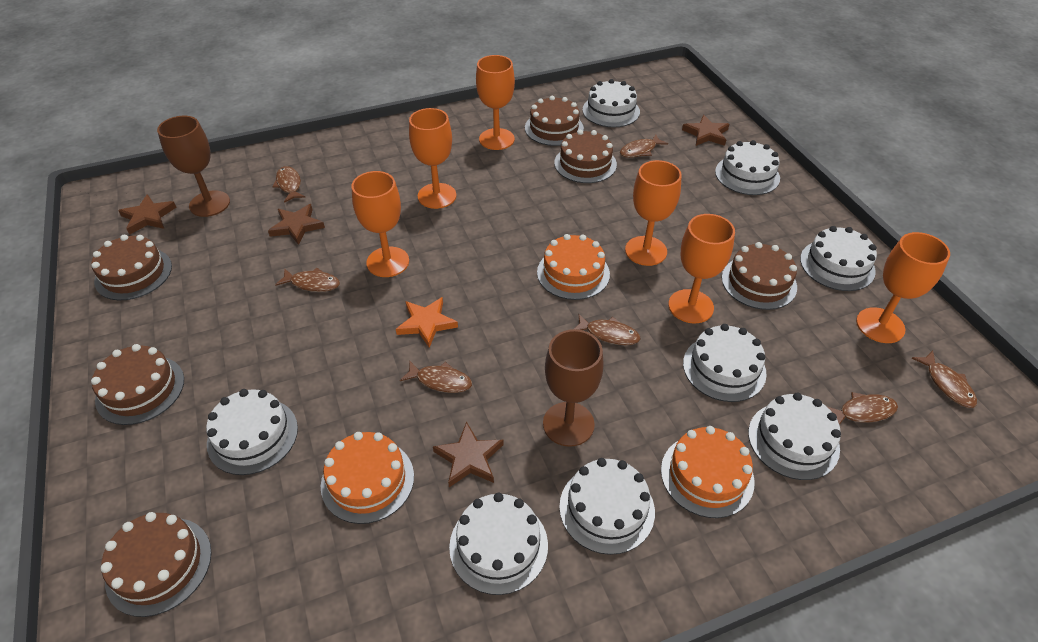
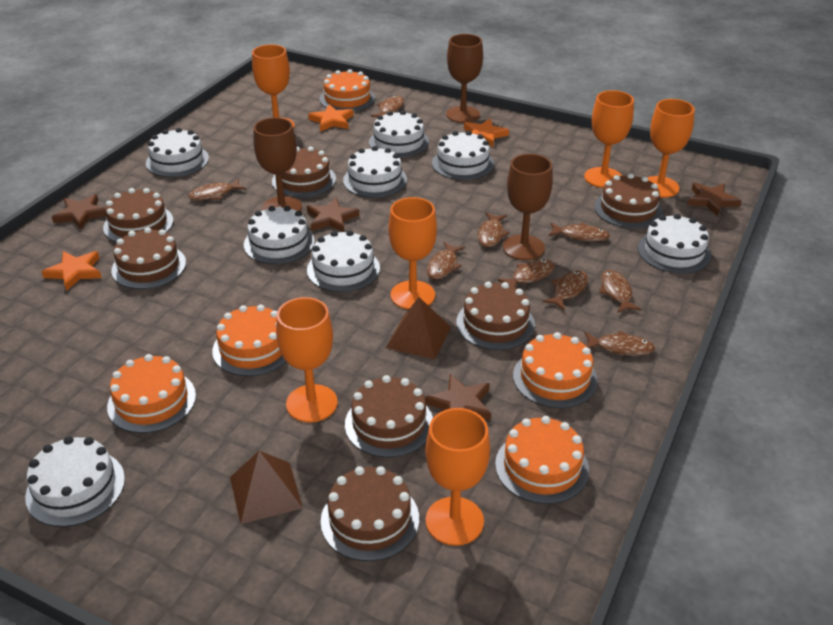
brown cake: [91,235,172,300] [91,344,184,425] [101,512,211,617] [525,96,584,146] [554,130,617,183] [722,242,797,310] = 6 -> [103,188,174,242] [111,227,186,289] [272,146,336,198] [321,466,419,561] [345,375,433,458] [456,282,535,350] [595,173,663,228] = 7
brown fish: [272,166,305,203] [275,268,340,292] [400,361,472,393] [574,314,640,345] [620,134,668,158] [826,392,898,425] [911,351,977,408] = 7 -> [188,179,246,200] [371,96,404,117] [426,242,465,279] [477,212,510,247] [497,259,555,287] [543,270,588,311] [549,223,610,241] [585,331,655,356] [599,270,641,313] = 9
brown goblet: [157,116,230,217] [543,329,603,447] = 2 -> [253,117,302,211] [446,34,483,123] [503,154,553,260] = 3
brown pyramid: none = 0 -> [230,451,303,524] [386,297,451,360] = 2
orange cake: [321,432,414,524] [537,234,610,300] [661,426,755,518] = 3 -> [107,354,196,433] [212,305,286,376] [320,69,375,112] [495,416,589,504] [513,332,598,408] = 5
orange star: [396,297,458,348] = 1 -> [41,251,102,291] [308,104,354,132] [464,118,509,147] = 3

